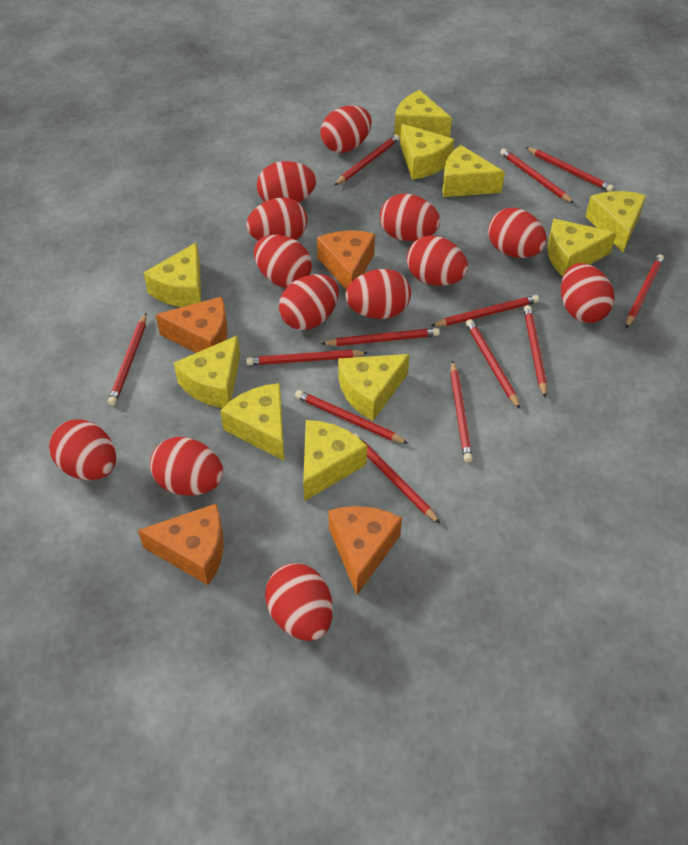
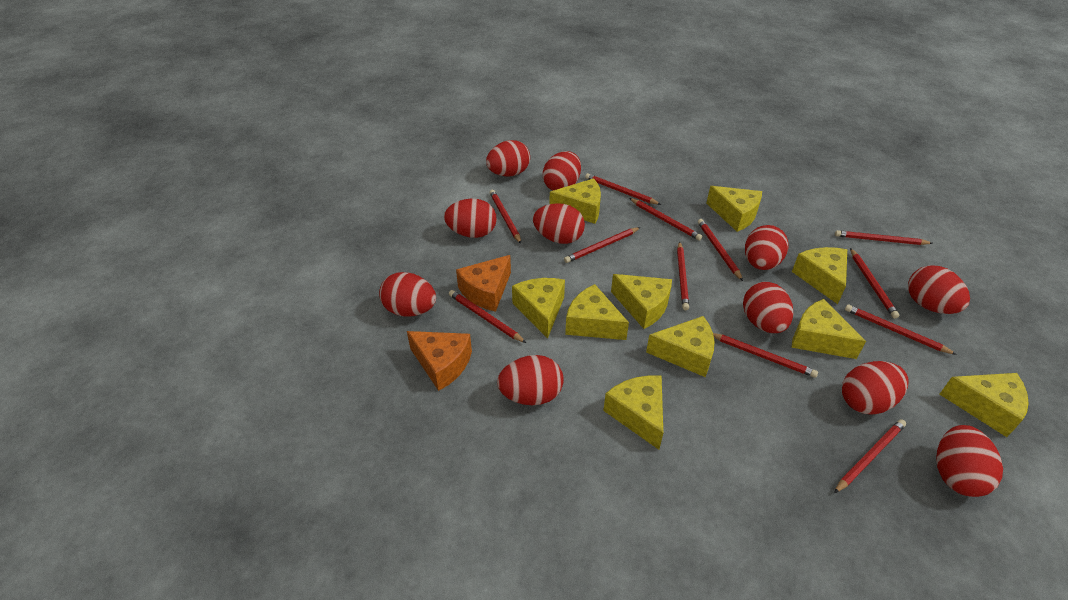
orange cheese: [138,504,224,585] [156,296,228,353] [317,231,375,290] [328,506,402,595] = 4 -> [407,331,472,391] [456,255,511,312] = 2
red egg: [49,419,116,480] [150,437,223,496] [246,197,308,240] [254,235,312,288] [257,161,316,203] [265,563,333,641] [279,274,339,330] [320,106,372,153] [345,269,411,319] [380,193,440,241] [407,235,468,286] [488,208,547,258] [561,263,614,323] = 13 -> [379,272,436,317] [444,198,497,238] [486,140,530,177] [497,355,564,405] [533,203,585,244] [543,151,581,191] [743,282,793,333] [745,225,788,270] [842,361,908,415] [908,265,970,314] [936,425,1003,497] = 11
red pencil: [108,313,147,406] [246,350,368,365] [295,390,409,444] [321,328,440,346] [334,134,400,186] [354,434,441,524] [431,295,539,326] [450,361,473,462] [466,319,520,409] [500,148,574,203] [524,305,547,398] [526,147,614,192] [626,254,664,328] = 13 -> [449,290,526,343] [490,190,521,244] [564,227,641,263] [585,173,661,205] [629,198,702,241] [677,241,689,310] [698,219,743,281] [713,333,818,378] [834,419,906,493] [835,230,933,245] [845,304,957,355] [850,248,899,319] = 12

